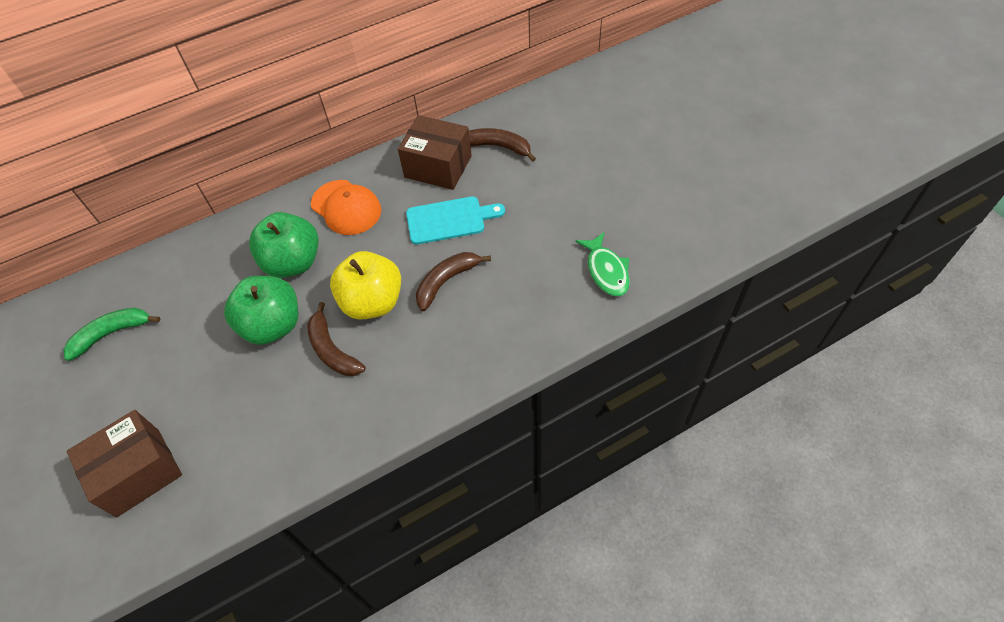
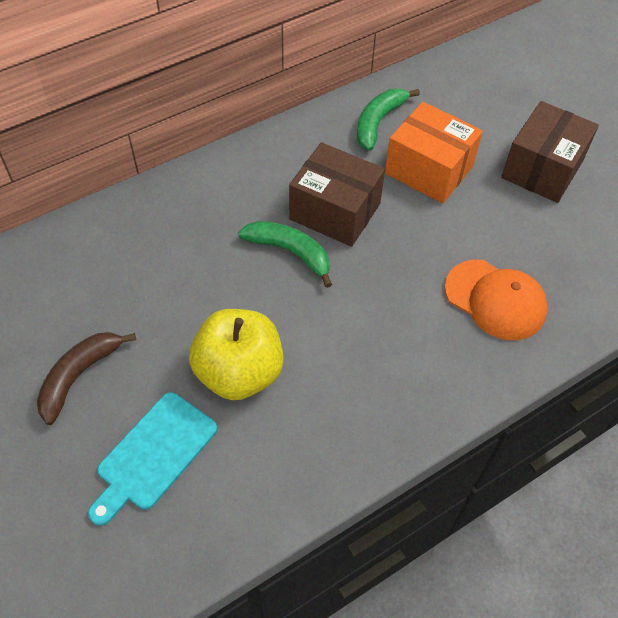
brown banana: [307,302,365,376] [416,252,491,311] [469,128,536,162] = 3 -> [37,332,136,425] = 1
green apple: [224,276,298,345] [249,212,319,278] = 2 -> none = 0
green banana: [64,308,160,361] = 1 -> [238,221,332,288] [357,89,420,151] = 2
green fish: [575,232,630,296] = 1 -> none = 0
orange box: none = 0 -> [385,102,483,203] = 1

